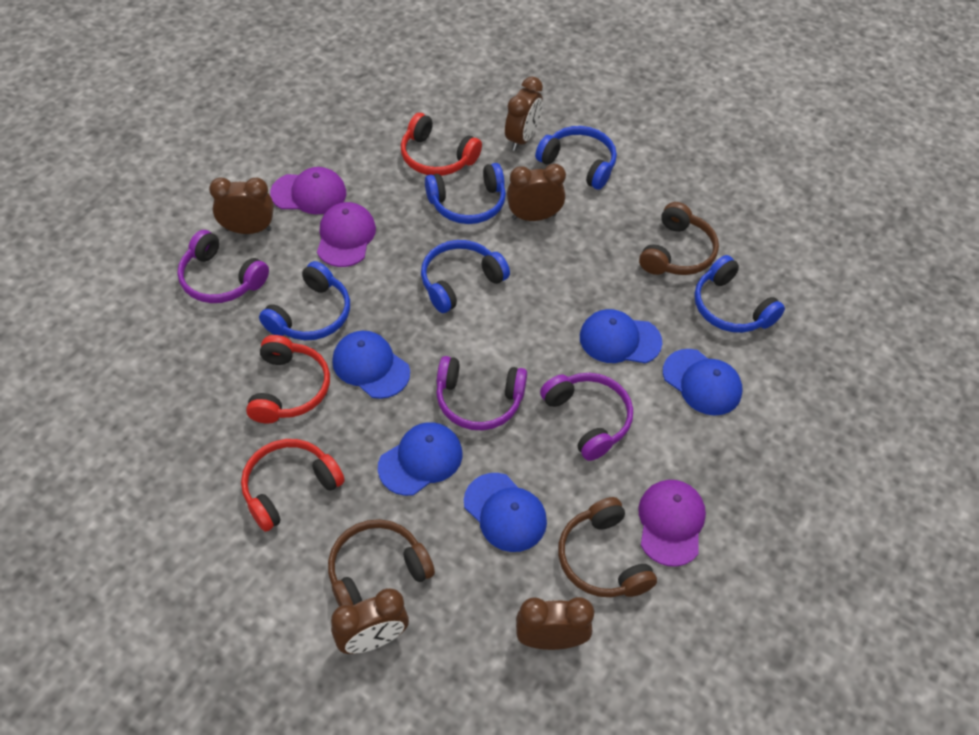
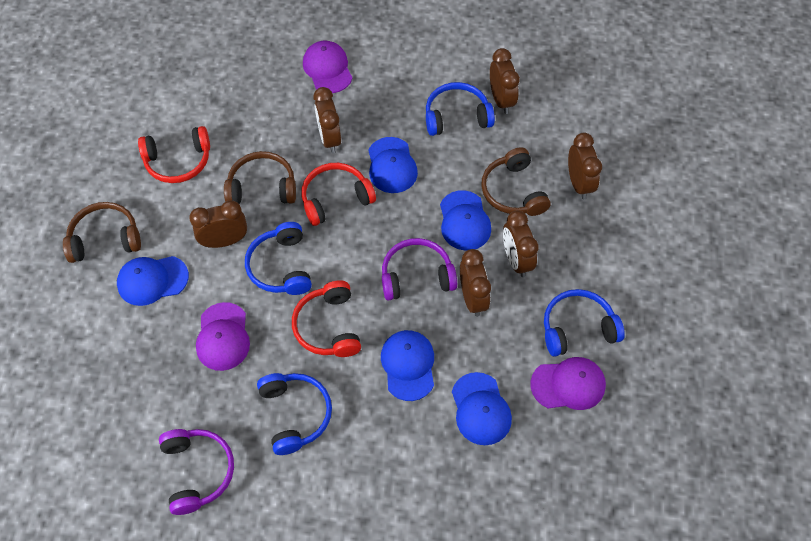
blue headphones: [259,261,350,340] [421,240,510,313] [425,163,506,224] [535,126,617,190] [694,255,785,333] = 5 -> [245,222,312,295] [257,373,332,455] [426,82,495,136] [544,289,625,357] = 4
brown clock: [209,177,274,234] [331,588,409,654] [505,76,543,151] [507,164,566,221] [516,597,594,650] = 5 -> [189,200,247,248] [314,87,341,153] [460,249,491,317] [490,48,520,114] [503,210,539,277] [568,133,602,199] = 6
purple headphones: [177,230,269,303] [436,356,527,430] [540,373,633,461] = 3 -> [159,429,234,515] [382,238,457,301] = 2

